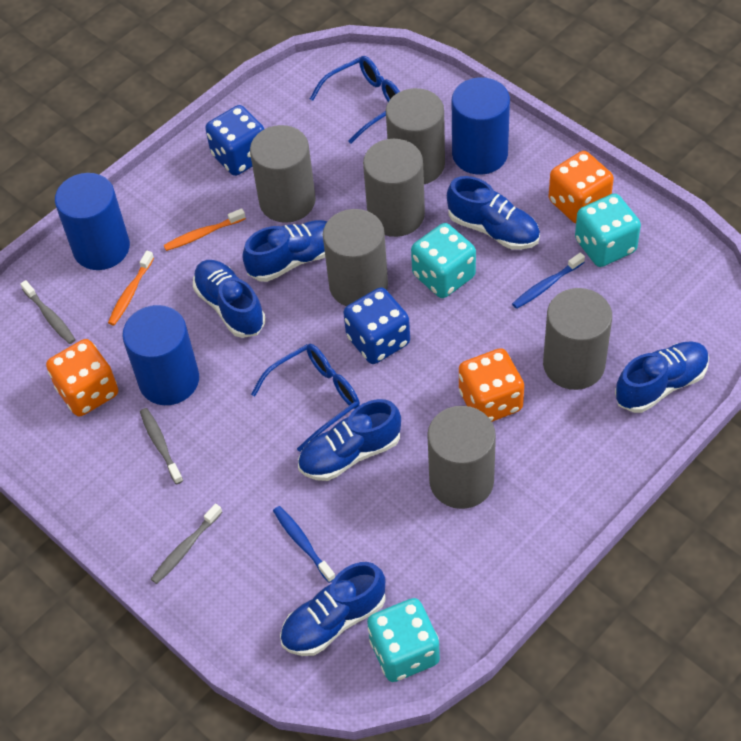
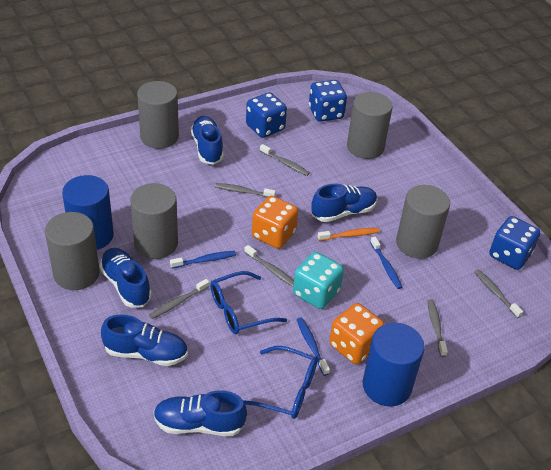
blue cylinder: [55,173,130,270] [122,305,199,405] [452,77,510,175] = 3 -> [62,175,114,250] [362,323,425,406] = 2
blue dice: [205,105,264,176] [343,287,410,364] = 2 -> [246,92,287,138] [309,80,347,122] [489,216,540,270] = 3
blue shoe: [193,260,265,338] [242,220,327,282] [280,562,386,656] [298,399,401,481] [447,176,540,250] [615,341,709,413] = 6 -> [100,248,152,308] [101,315,188,366] [153,390,247,436] [191,116,224,165] [311,184,377,222] = 5
blue toothbrush: [273,506,335,583] [512,253,585,309] = 2 -> [170,251,236,268] [297,317,330,376] [370,237,402,289] = 3
grey cylinder: [250,125,316,223] [323,209,388,306] [363,139,425,237] [386,88,445,184] [427,406,496,509] [543,288,612,390] = 6 -> [45,212,100,290] [130,183,178,259] [137,81,179,149] [347,92,393,159] [396,185,450,259] = 5
grey toothbrush: [20,280,76,344] [140,408,183,484] [151,503,222,584] = 3 -> [149,279,209,319] [215,183,276,197] [244,245,294,287] [260,144,310,176] [427,299,448,357] [474,269,523,318] = 6
orange dice: [46,339,118,417] [459,348,524,422] [549,151,614,224] = 3 -> [252,196,298,249] [329,303,385,364] = 2
orange toothbrush: [108,251,154,325] [164,208,246,251] = 2 -> [318,228,380,241] = 1
turquoise dice: [367,598,440,682] [411,223,476,298] [575,193,641,267] = 3 -> [293,252,344,309] = 1

